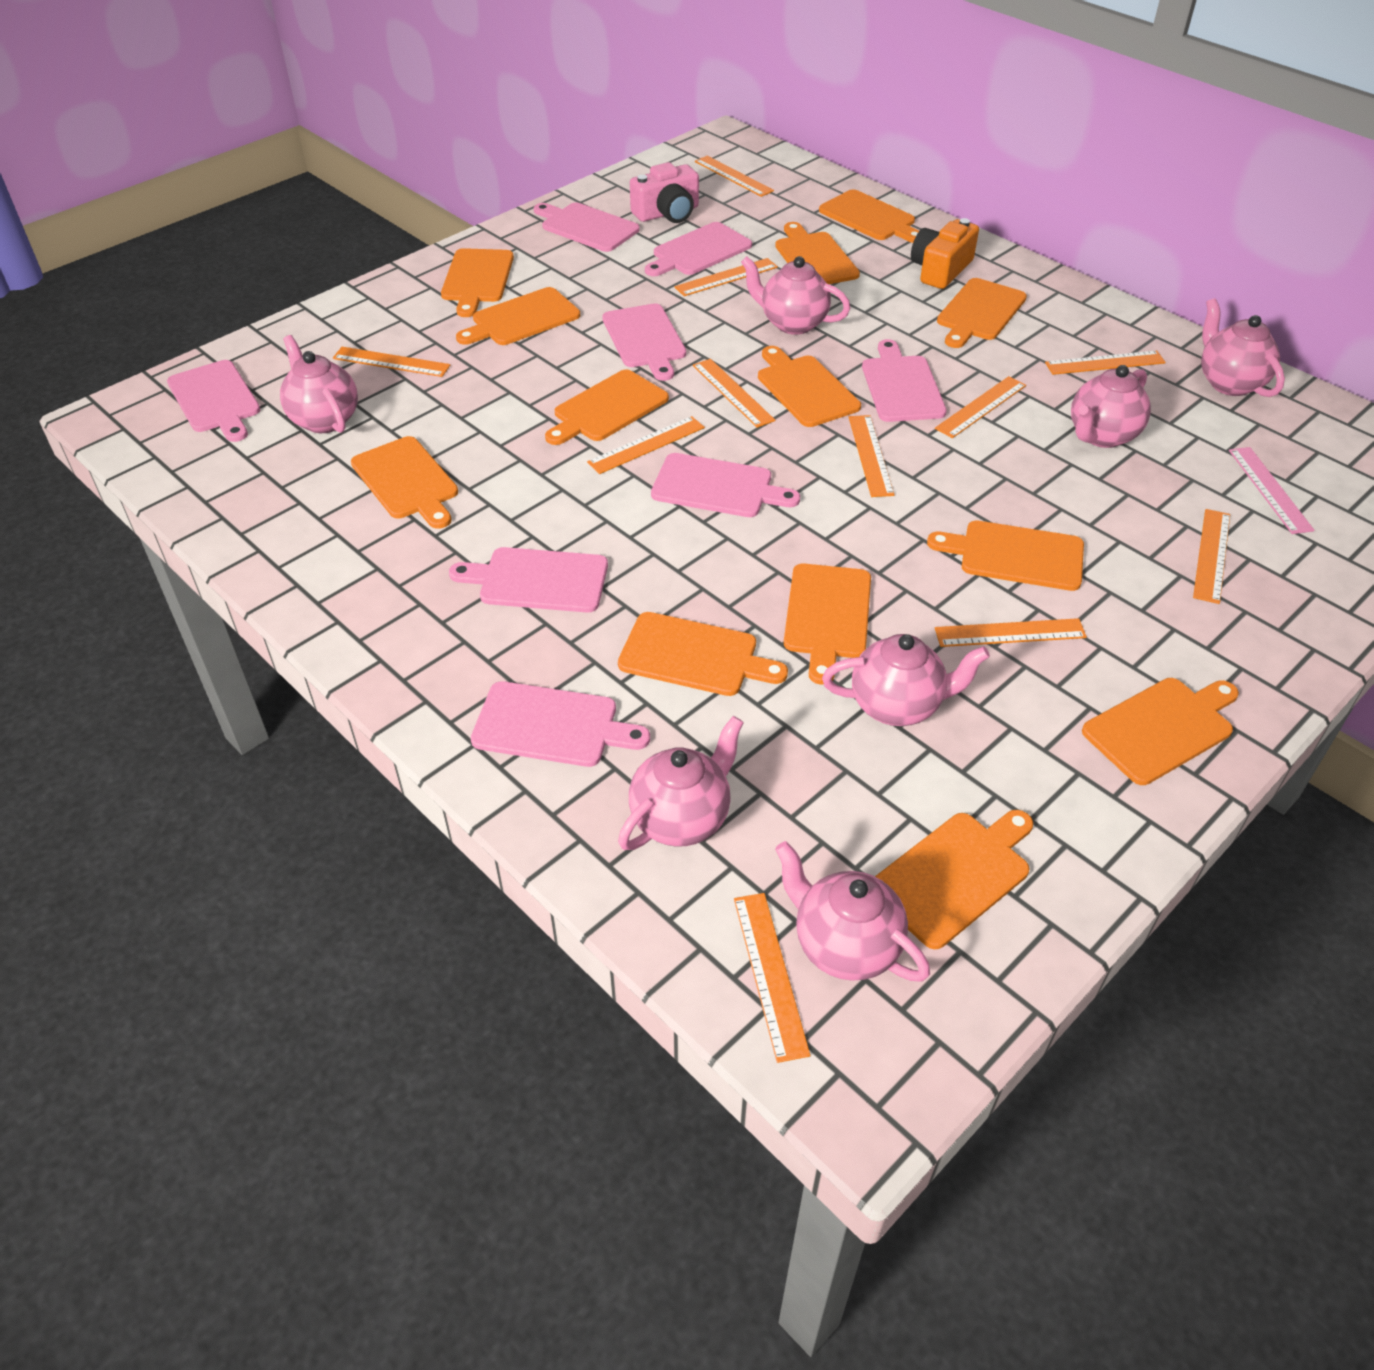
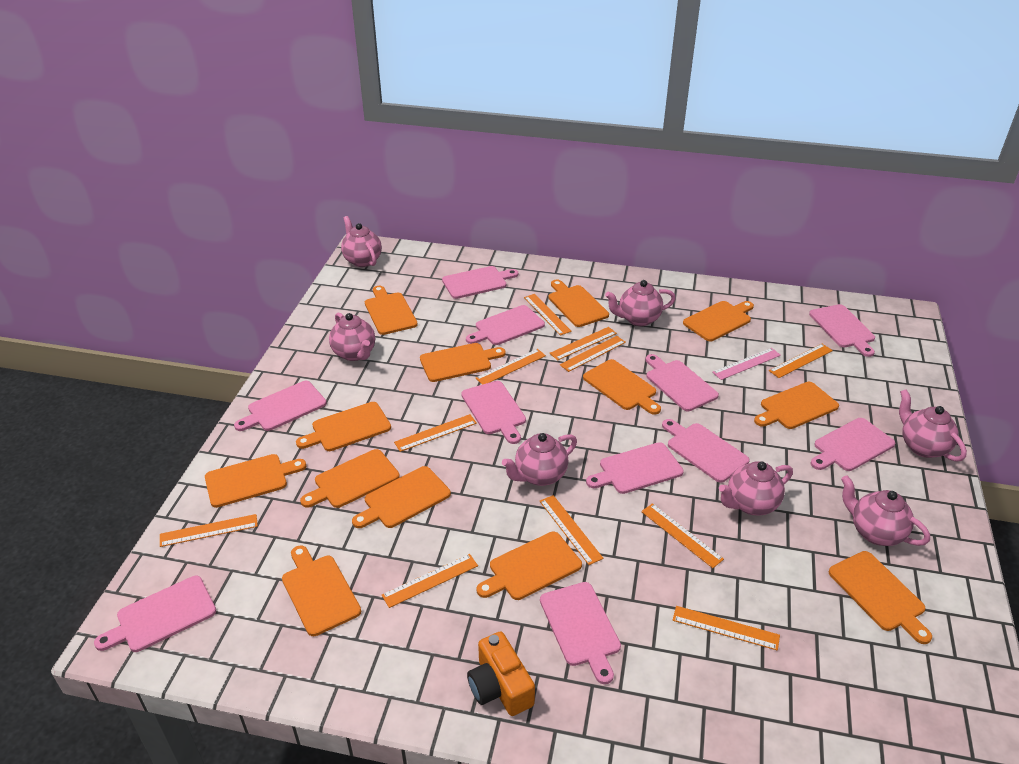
pink camera: [630,162,699,223] = 1 -> none = 0
pink cutting board: [167,360,260,442] [449,547,608,613] [471,681,650,767] [534,203,640,252] [602,304,686,381] [645,222,752,276] [651,453,800,517] [862,339,947,422] = 8 -> [94,576,216,652] [234,381,326,431] [442,266,518,299] [461,381,526,444] [466,305,545,345] [540,582,621,684] [586,442,684,494] [645,354,719,411] [662,419,750,483] [809,304,875,357] [810,418,895,471] = 11

